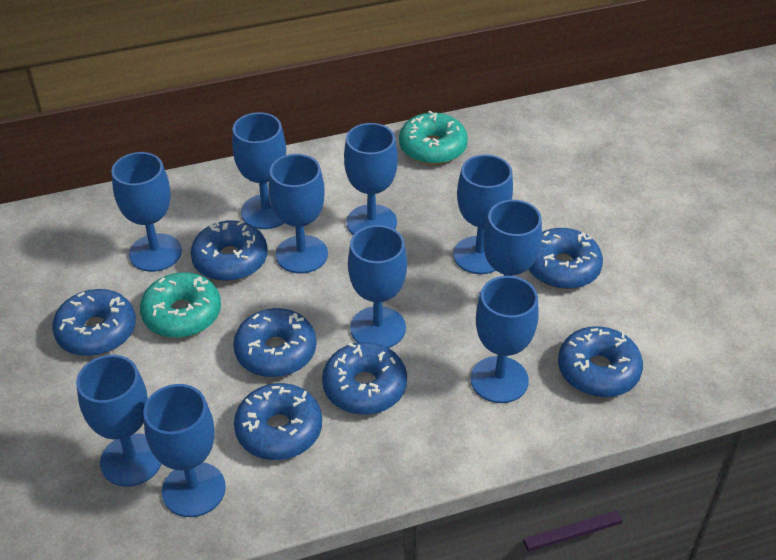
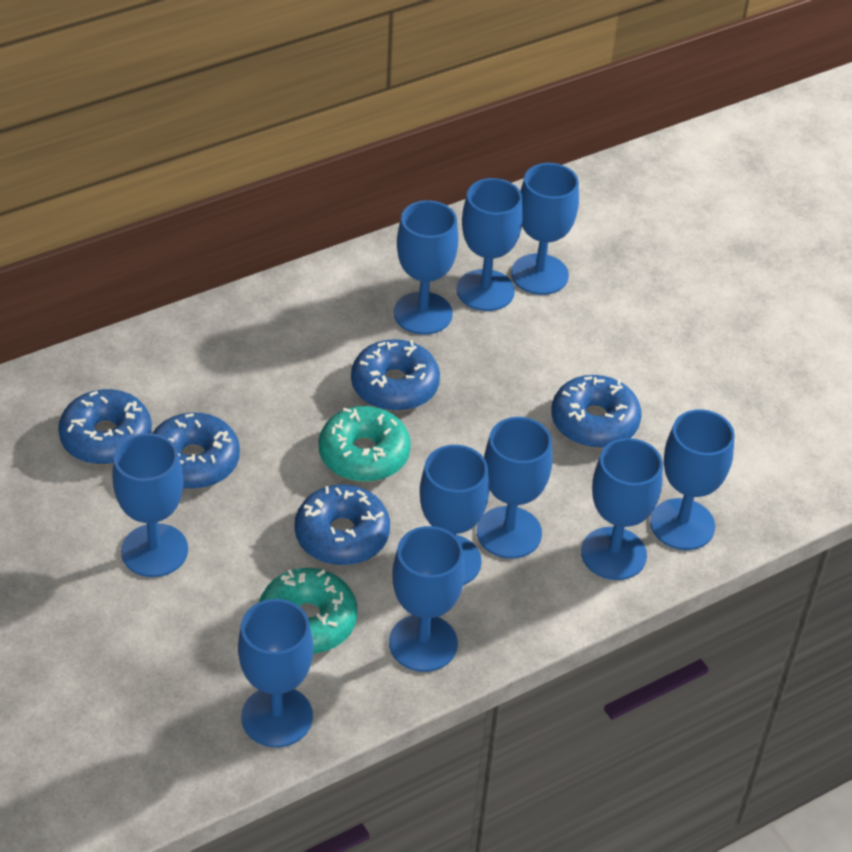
blue donut: [52,289,136,356] [190,221,268,281] [233,308,317,377] [234,383,322,460] [322,342,407,415] [529,228,603,289] [558,326,643,397] = 7 -> [58,389,152,465] [153,413,240,489] [295,485,390,565] [351,339,440,411] [551,375,641,448] = 5

